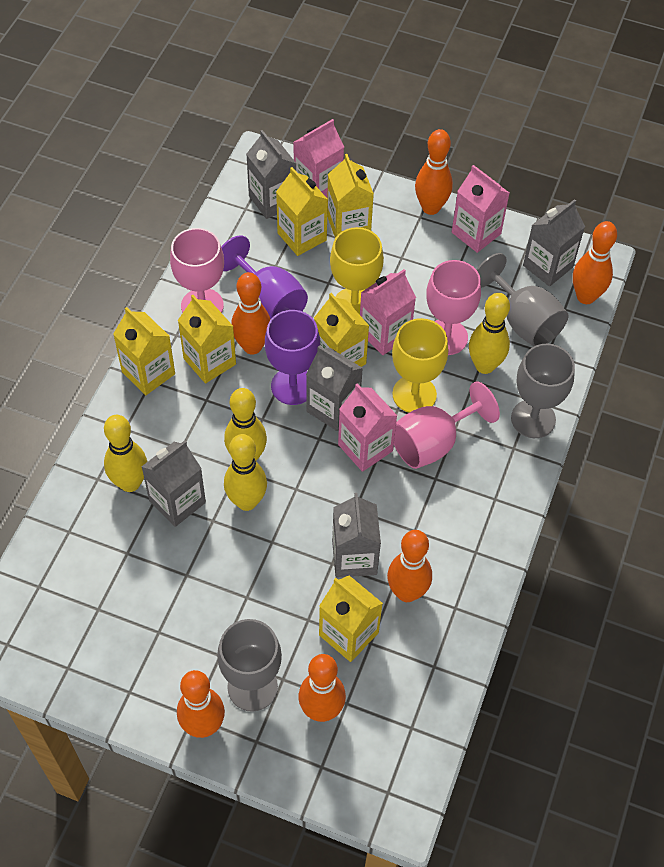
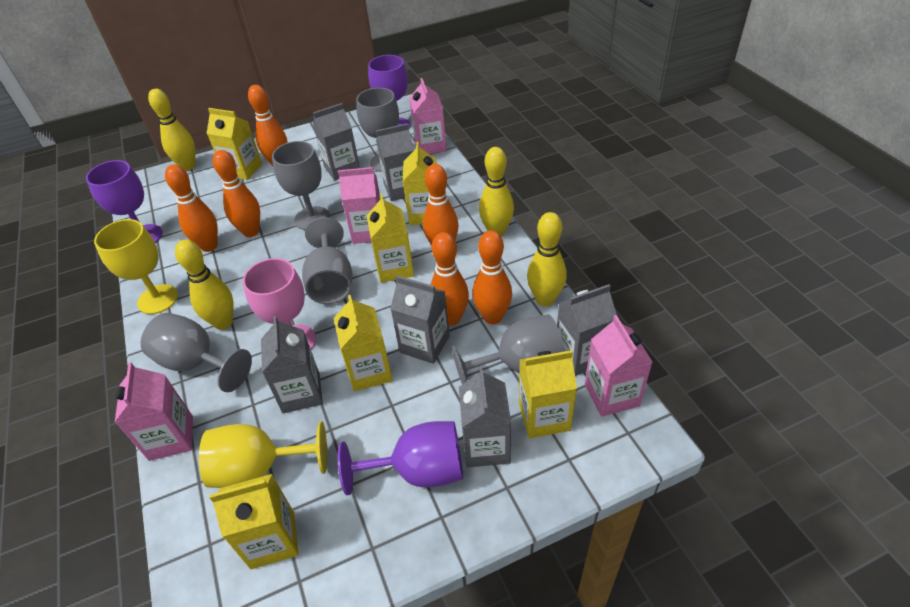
grey carton: [141,440,206,527] [246,130,297,219] [306,346,363,431] [332,493,381,578] [523,199,585,286] = 5 -> [261,316,323,413] [313,103,360,181] [376,123,414,201] [390,276,450,364] [459,367,511,468] [557,284,617,376] = 6
grey goblet: [217,619,282,712] [477,253,568,347] [511,344,575,438] = 3 -> [141,313,252,392] [272,141,330,230] [302,217,352,304] [356,88,399,172] [451,314,565,384] = 5
pink goblet: [170,228,224,313] [394,381,500,469] [426,260,481,355] = 3 -> [243,258,316,350] = 1
purple goblet: [221,235,308,319] [265,310,320,405] = 2 -> [86,160,163,243] [338,421,463,495] [368,55,411,129] = 3

